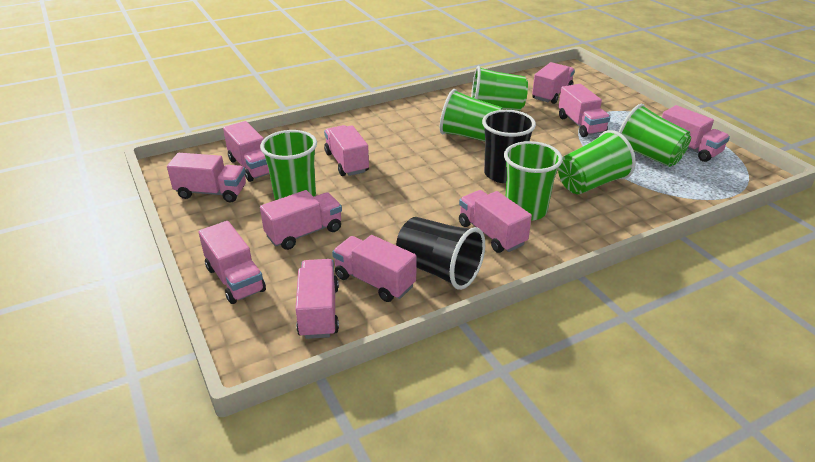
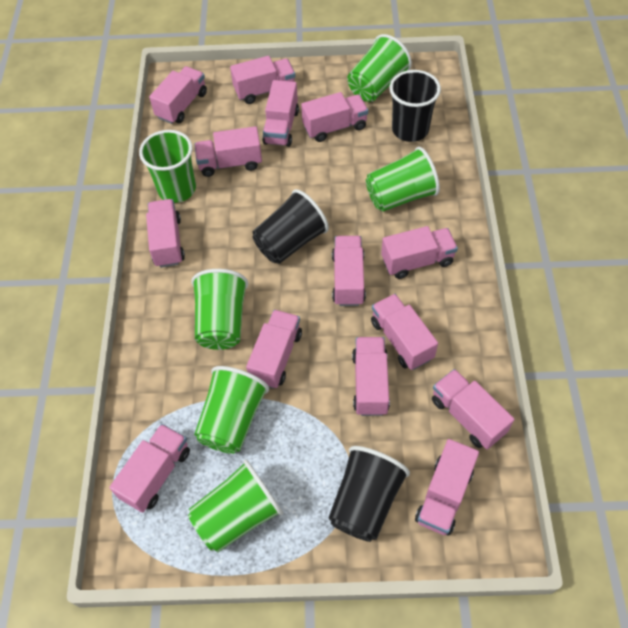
black cup: [396,217,485,290] [482,110,536,183] = 2 -> [253,189,329,264] [328,446,410,542] [389,70,441,142] = 3
pink truck: [167,153,246,202] [198,221,266,304] [223,121,270,182] [260,190,342,250] [296,259,339,339] [324,125,369,176] [332,235,417,302] [459,190,532,253] [532,62,575,104] [558,84,610,137] [662,105,730,162] = 11 -> [109,424,190,513] [146,199,185,268] [149,66,207,124] [194,126,262,177] [230,56,295,104] [246,310,302,389] [262,80,299,147] [301,92,368,142] [332,236,366,306] [352,337,390,416] [371,294,438,370] [381,226,458,279] [415,439,479,536] [432,369,515,450] = 14

